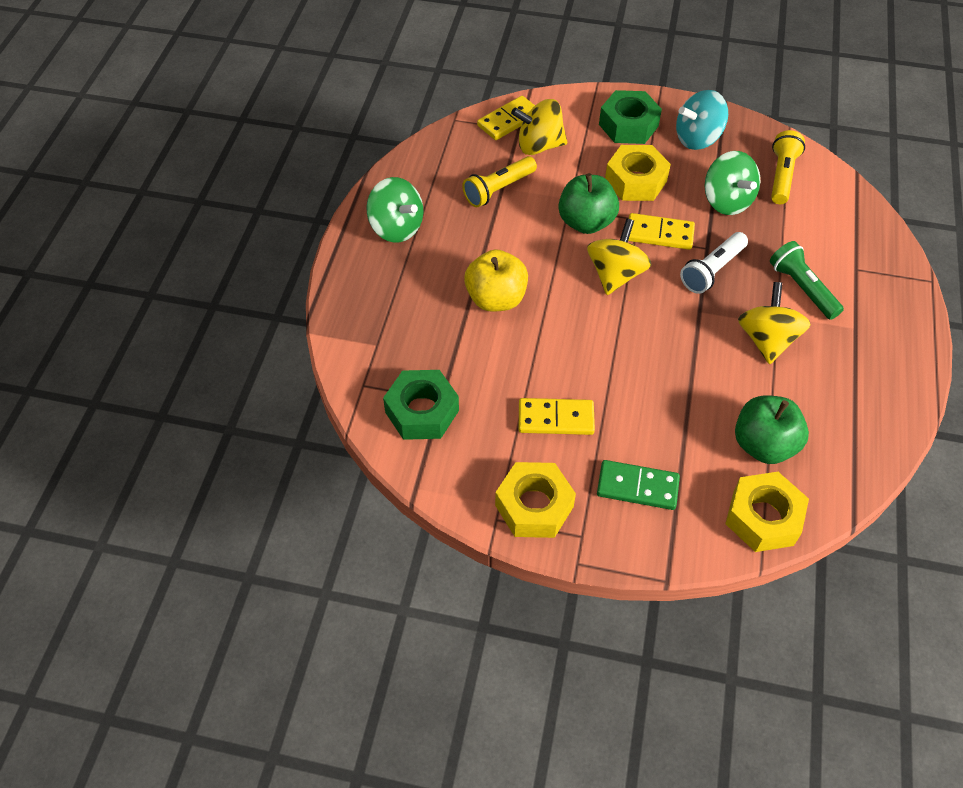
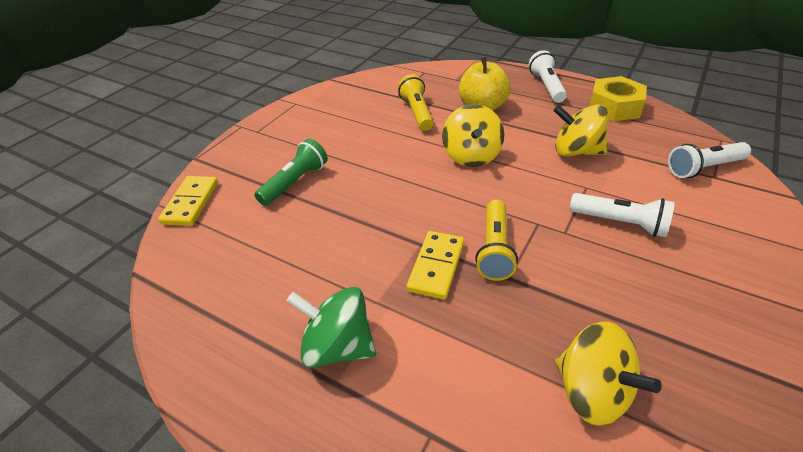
green apple: [558,173,619,234] [735,395,809,464] = 2 -> none = 0
green domino: [597,460,680,510] = 1 -> none = 0
green nut: [383,370,459,440] [599,90,662,144] = 2 -> none = 0
green spinning top: [367,177,423,242] [705,151,760,215] = 2 -> [286,287,376,368] = 1
turquoise spinning top: [676,90,728,150] = 1 -> none = 0
white flashlight: [680,232,748,294] = 1 -> [529,50,567,103] [570,193,675,237] [668,142,751,178] = 3
yellow domino: [477,96,535,140] [519,398,595,435] [628,213,695,250] = 3 -> [158,176,218,226] [407,231,464,300] = 2
yellow nut: [495,462,576,538] [605,145,671,201] [725,472,809,552] = 3 -> [590,76,647,121] = 1

